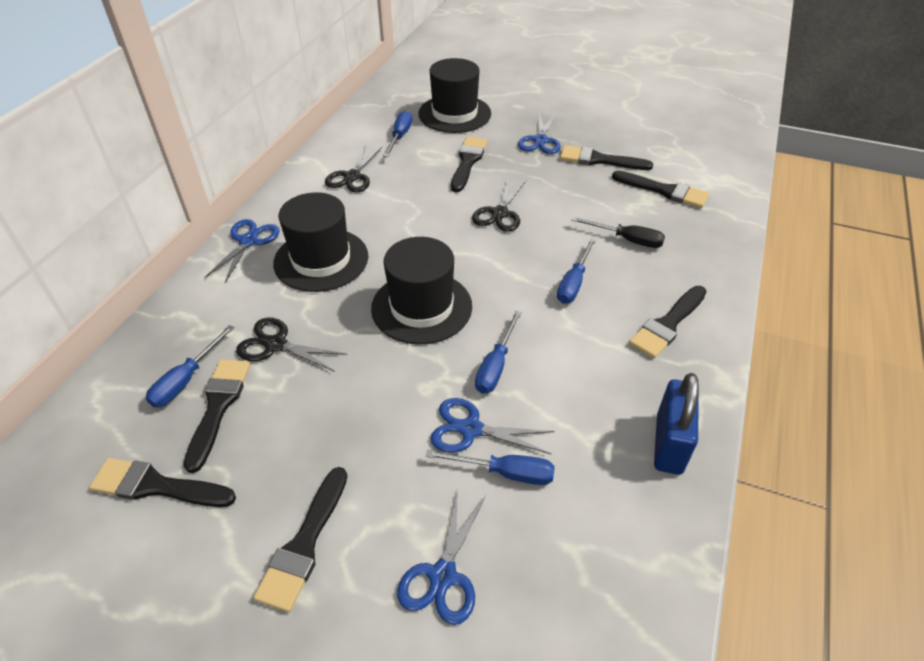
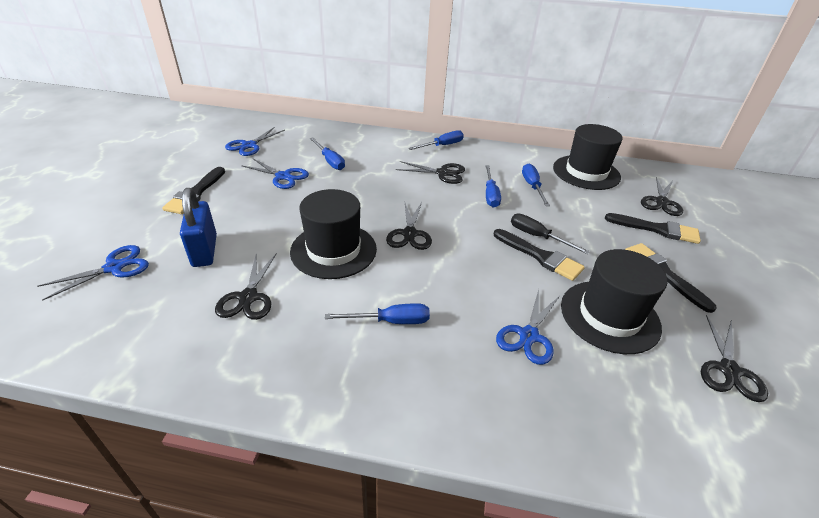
black brush: [89,458,236,507] [184,359,250,473] [253,467,347,612] [451,137,487,192] [560,145,653,170] [612,171,709,208] [629,286,707,358] = 7 -> [162,167,225,214] [494,229,585,281] [605,213,701,244] [625,243,716,313] = 4
black scissors: [236,317,347,372] [325,146,382,192] [472,178,526,232] = 3 -> [215,254,276,320] [386,202,432,250] [396,161,465,184] [641,177,683,216] [701,315,768,402] = 5

